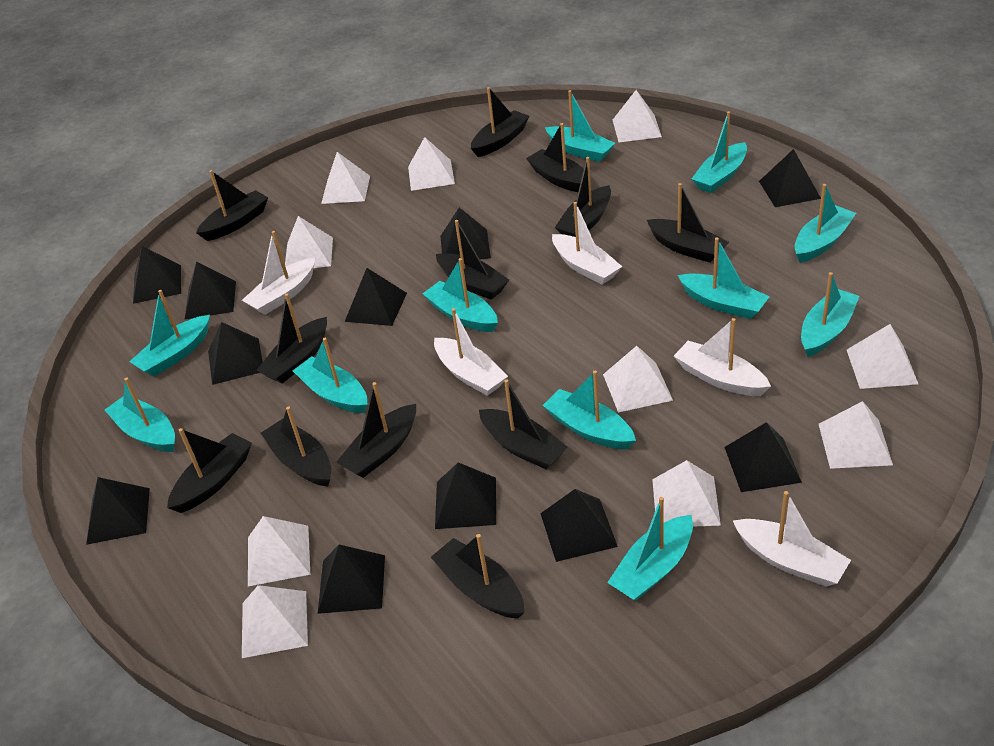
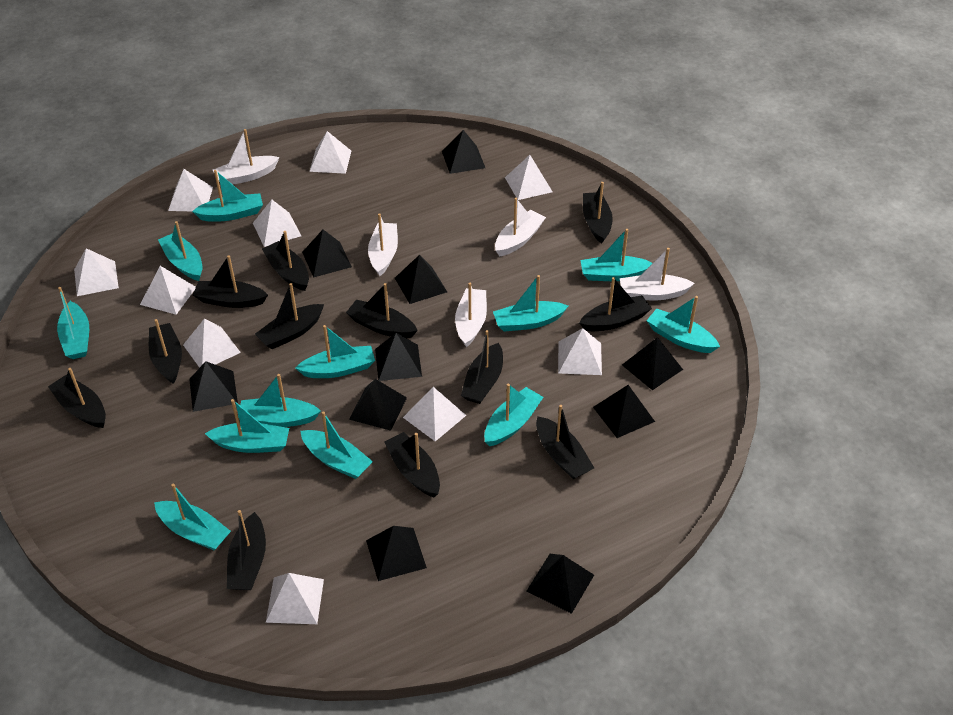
black pyramid: [86,477,150,545] [133,246,181,304] [185,261,236,319] [208,322,263,385] [318,545,385,614] [345,268,407,326] [435,462,496,529] [440,207,491,260] [540,489,618,562] [725,422,802,492] [759,149,821,207] = 11 -> [189,361,238,412] [302,230,352,278] [349,379,407,431] [366,526,427,581] [375,333,422,381] [395,255,447,304] [442,130,485,174] [527,554,594,614] [593,385,655,438] [622,337,683,390] = 10
turquoise boat: [105,377,175,452] [129,290,210,377] [293,338,367,413] [423,258,498,332] [542,371,636,449] [545,90,615,162] [607,497,693,601] [678,237,770,319] [692,111,747,193] [795,184,856,263] [801,272,860,357] = 11 -> [57,287,89,359] [154,483,231,551] [158,221,202,281] [192,170,263,222] [205,399,289,453] [238,374,321,427] [295,325,375,378] [300,411,373,479] [484,384,544,446] [493,275,568,332] [580,229,652,281] [646,296,720,353] = 12

